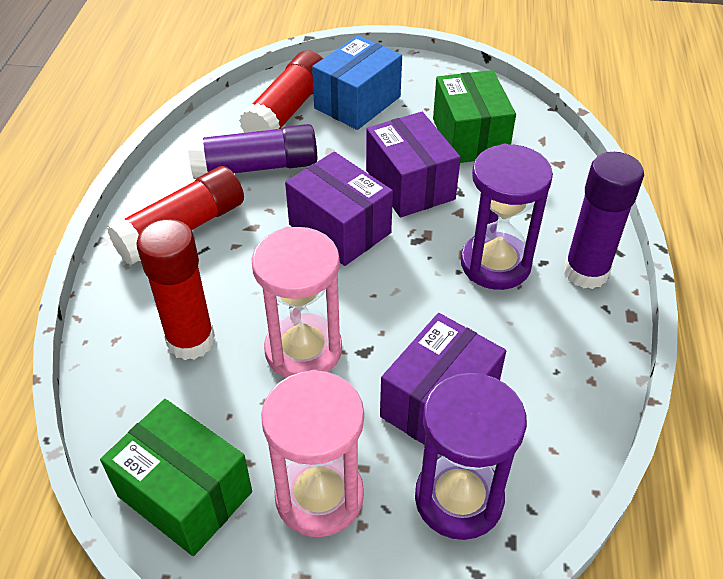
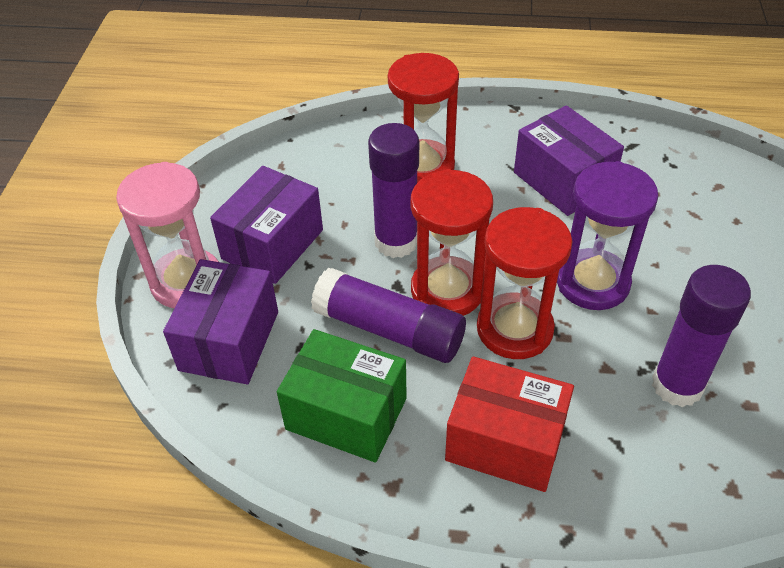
blue box: [312,35,402,130] = 1 -> none = 0
green box: [100,399,252,556] [433,70,516,163] = 2 -> [277,329,407,463] = 1
pink hourglass: [252,227,342,378] [261,370,364,537] = 2 -> [116,162,219,308] = 1
purple glue stick: [187,124,317,179] [564,152,644,289] = 2 -> [311,268,466,363] [368,123,419,258] [652,265,751,407] = 3
purple hourglass: [415,373,527,540] [461,144,553,290] = 2 -> [557,161,659,310] = 1
red box: none = 0 -> [445,356,574,492] = 1
red glue stick: [107,166,244,265] [136,219,215,360] [239,50,323,133] = 3 -> none = 0
red hourglass: none = 0 -> [388,53,459,183] [410,169,493,316] [477,207,572,359] = 3

